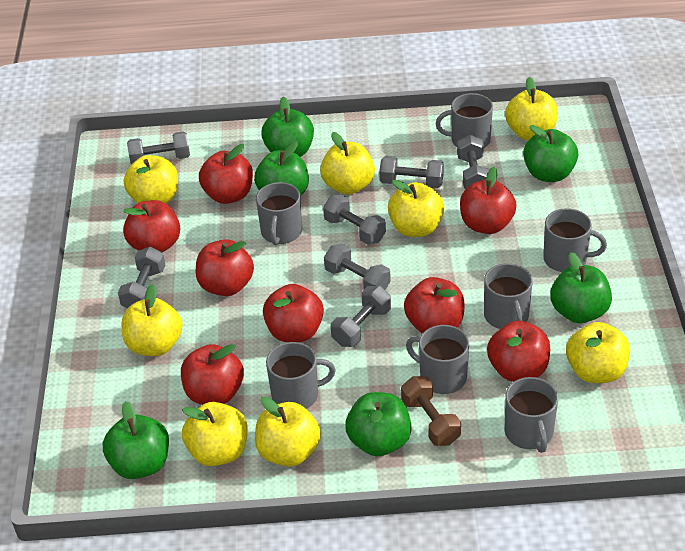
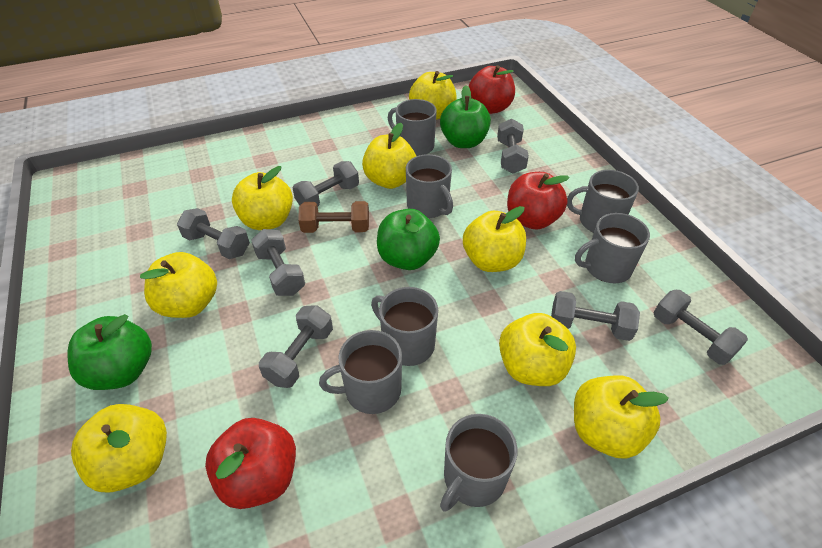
green apple: [103,401,169,479] [254,141,309,196] [261,96,314,157] [345,392,412,456] [523,125,578,182] [550,252,612,323] = 6 -> [67,314,152,390] [377,209,440,270] [440,86,491,148] = 3
red apple: [123,200,180,252] [181,344,244,405] [196,239,254,296] [199,144,253,204] [263,284,324,342] [404,277,464,333] [460,167,517,234] [487,321,550,382] = 8 -> [205,418,296,509] [469,65,515,114] [507,172,570,229] = 3

